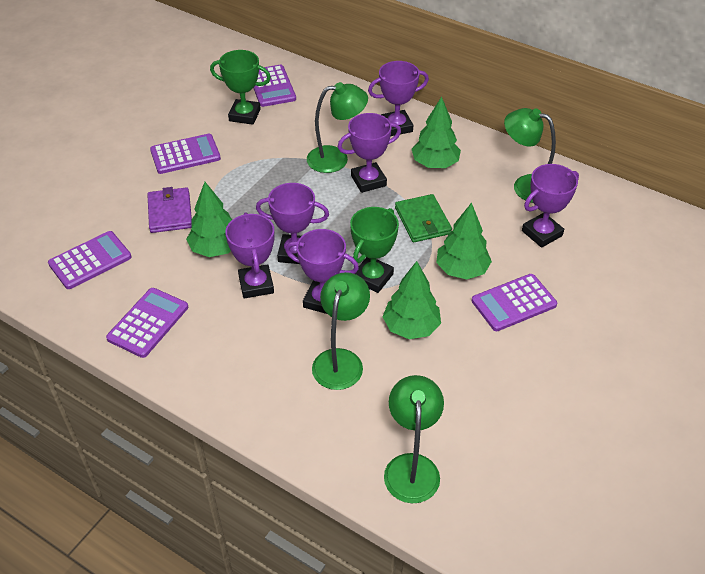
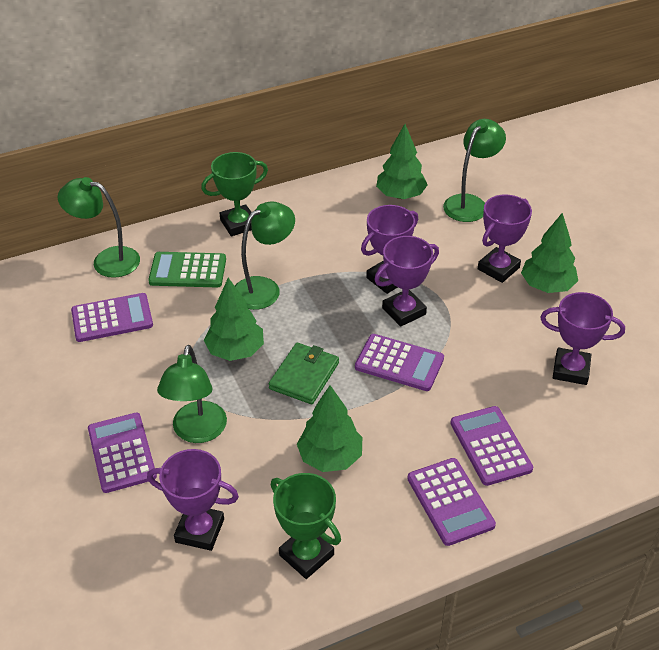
green calculator: none = 0 -> [148,252,226,288] = 1
purple trophy: [225,213,275,298] [256,183,329,264] [285,229,359,314] [338,113,401,193] [368,61,429,136] [522,164,579,248] = 6 -> [147,449,239,551] [361,205,418,294] [374,236,439,327] [478,194,532,283] [540,292,625,385] = 5
purple wallet: [147,187,192,233] = 1 -> none = 0

